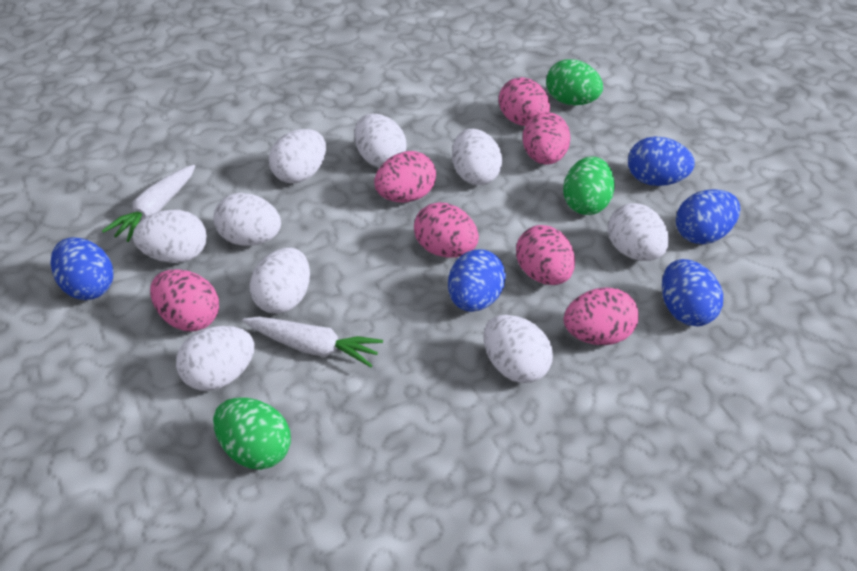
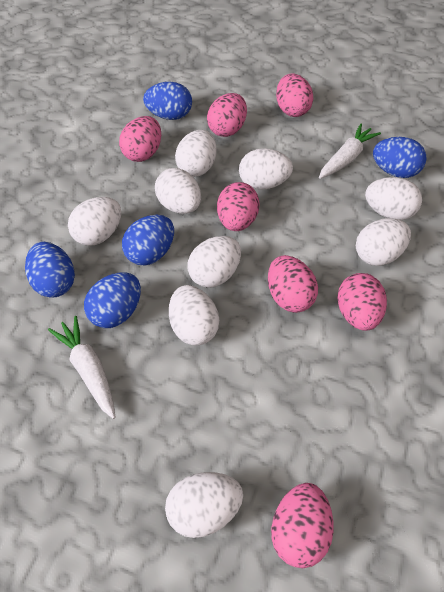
green egg: [213,397,291,470] [546,59,603,105] [563,156,615,215] = 3 -> none = 0

